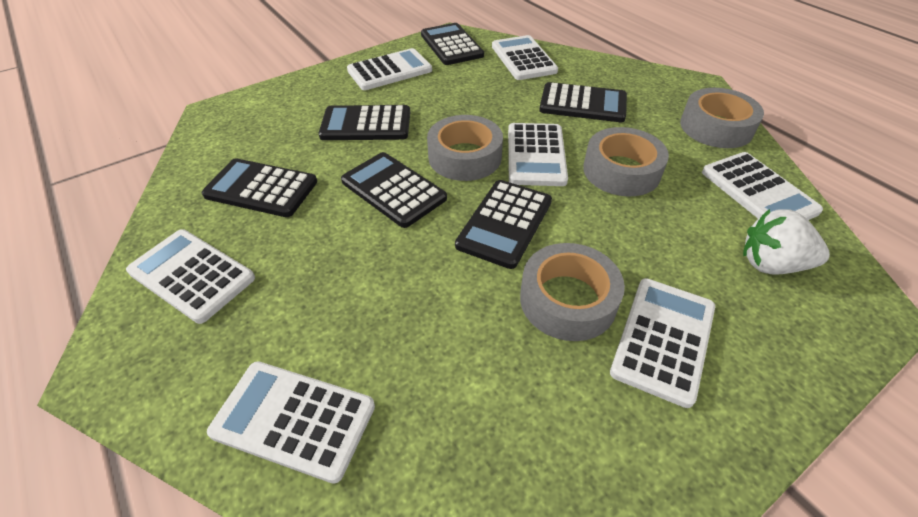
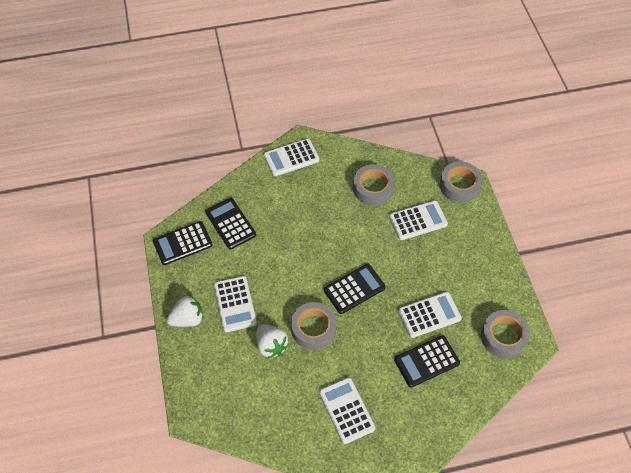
black calculator: [202,158,317,217] [319,105,410,140] [341,152,447,228] [421,23,484,65] [455,180,552,269] [539,82,627,122] = 6 -> [153,221,213,265] [205,198,256,249] [324,264,386,314] [394,335,460,388] = 4
white calculator: [126,230,255,324] [207,361,375,484] [347,48,432,90] [492,35,558,80] [508,123,568,186] [610,278,715,408] [702,152,823,220] = 7 -> [214,276,257,332] [264,138,319,176] [319,377,375,444] [389,200,448,240] [398,292,462,338] = 5
white strawberry: [743,209,830,275] = 1 -> [167,295,203,327] [256,324,289,359] = 2

